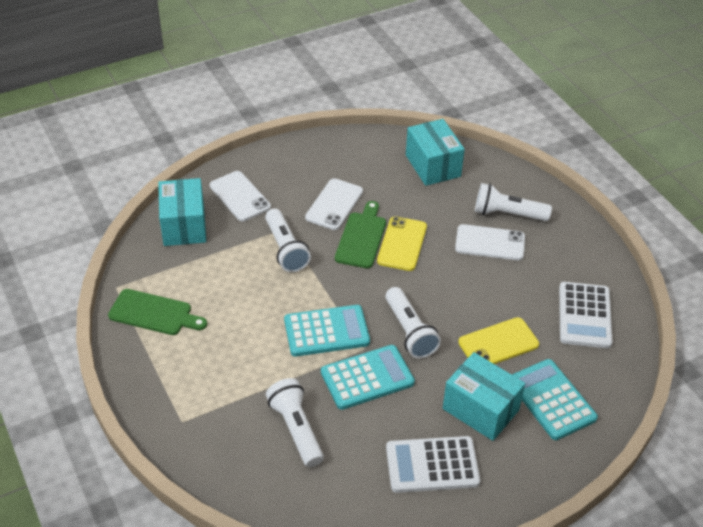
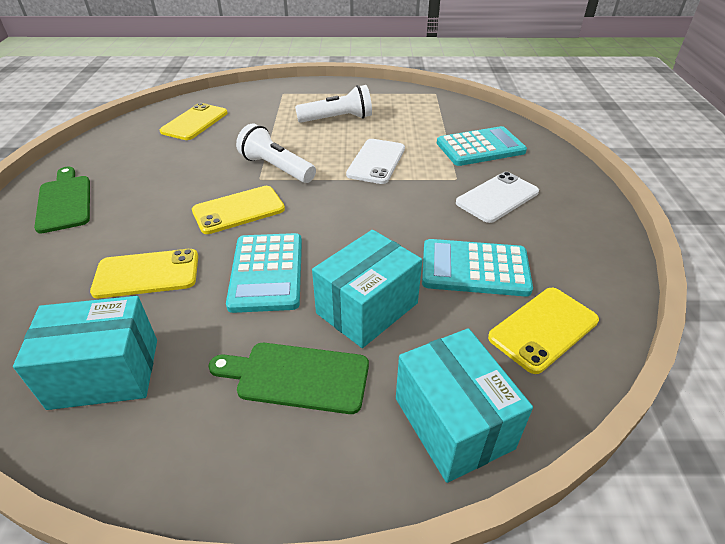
white calculator: [386,436,480,493] [559,282,613,348] = 2 -> none = 0
white flashlight: [265,209,311,272] [266,378,324,467] [385,287,441,359] [475,183,552,221] = 4 -> [236,123,316,183] [295,85,372,123] = 2
white phone: [210,171,271,221] [305,178,363,230] [455,224,525,261] = 3 -> [346,139,405,184] [456,172,539,223] = 2
yellow phone: [377,216,427,271] [458,317,539,364] = 2 -> [90,249,198,298] [160,103,228,140] [192,186,285,234] [488,288,599,374] = 4

